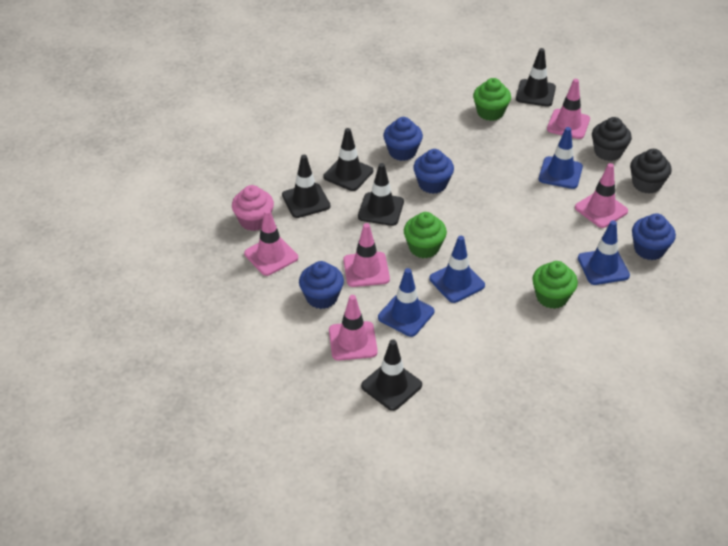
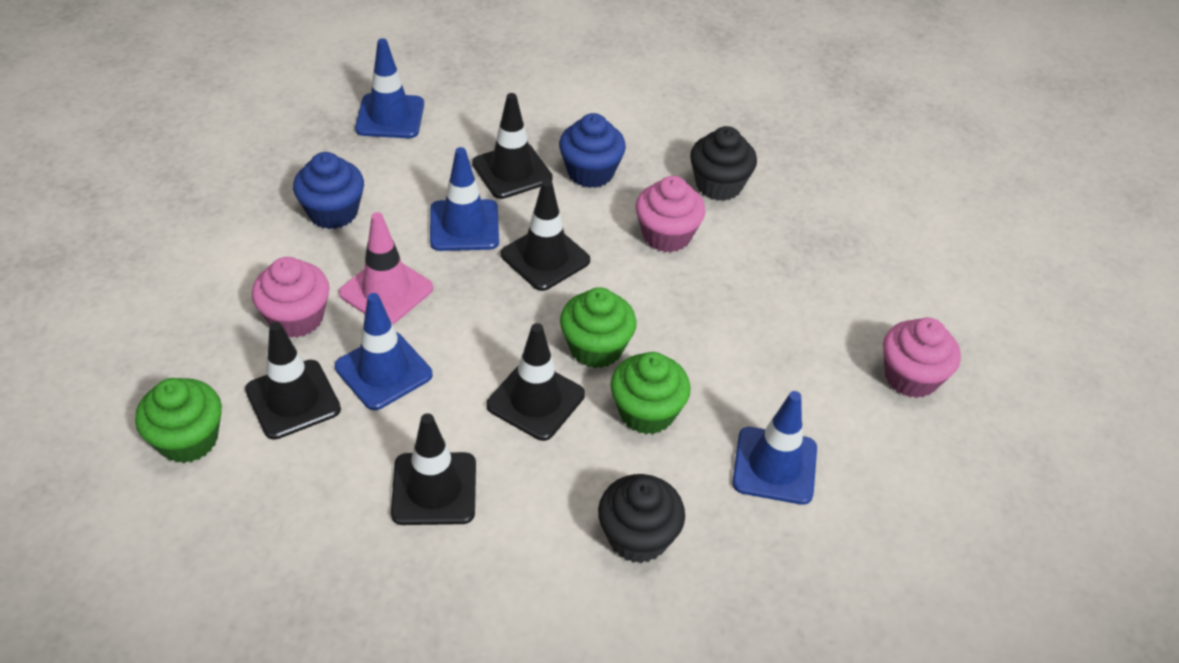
blue cupcake: [299,261,344,309] [383,117,423,161] [413,149,454,194] [632,213,676,260] = 4 -> [293,152,364,229] [559,113,626,188] = 2
pink cupcake: [232,185,274,231] = 1 -> [252,257,329,338] [635,176,705,253] [883,318,961,398] = 3
pink traffic cone: [244,209,298,276] [329,295,378,361] [343,223,390,287] [547,79,590,139] [575,163,628,228] = 5 -> [339,212,433,324] = 1

